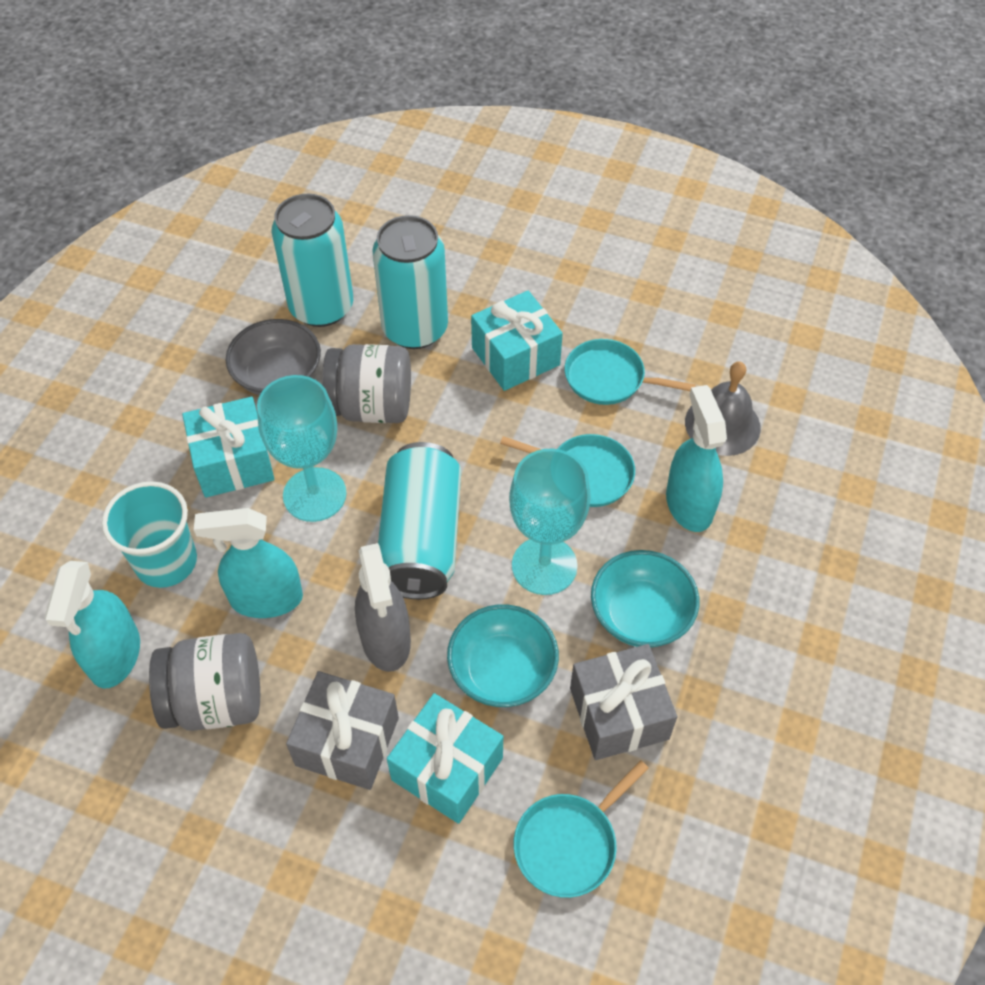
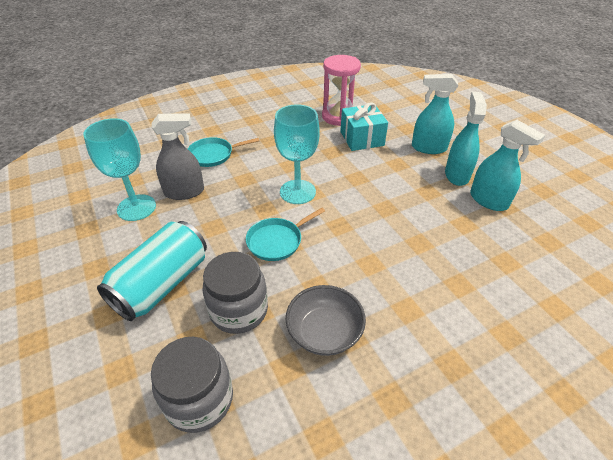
grey bell: [685,361,761,456] = 1 -> none = 0
grey gift: [286,671,399,790] [570,644,677,760] = 2 -> none = 0
pink hourglass: none = 0 -> [322,55,361,126] = 1
turquoise bowl: [447,604,559,707] [591,550,699,647] = 2 -> none = 0
turquoise can: [272,194,353,327] [372,215,448,349] [378,442,461,599] = 3 -> [97,221,207,321] = 1
turquoise cup: [102,481,197,588] = 1 -> none = 0
turquoise gift: [182,397,274,498] [387,693,503,824] [471,291,563,391] = 3 -> [340,103,388,151] = 1
turquoise pan: [500,434,635,507] [514,760,649,898] [565,339,696,405] = 3 -> [188,137,259,167] [246,208,325,261] = 2

